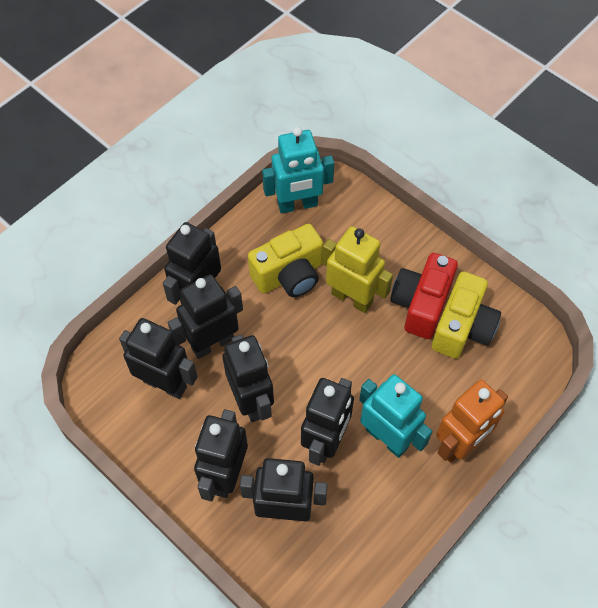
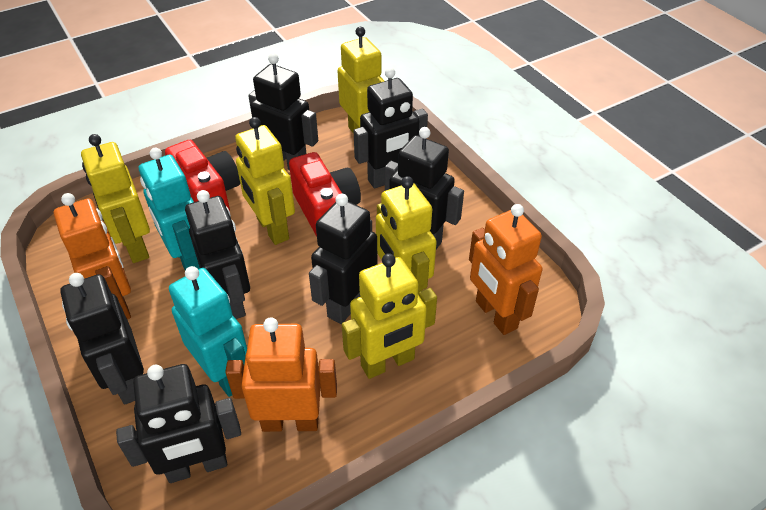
orange robot: [436,380,508,463] = 1 -> [54,193,131,319] [225,317,337,432] [469,204,542,335] = 3
red camera: [390,253,458,339] = 1 -> [165,140,240,210] [289,152,361,237] = 2
yellow camera: [248,224,323,297] [432,271,501,359] = 2 -> none = 0
yellow robot: [322,226,393,313] = 1 -> [81,134,150,263] [235,117,295,245] [337,27,384,134] [342,253,437,379] [376,176,437,295] = 5

